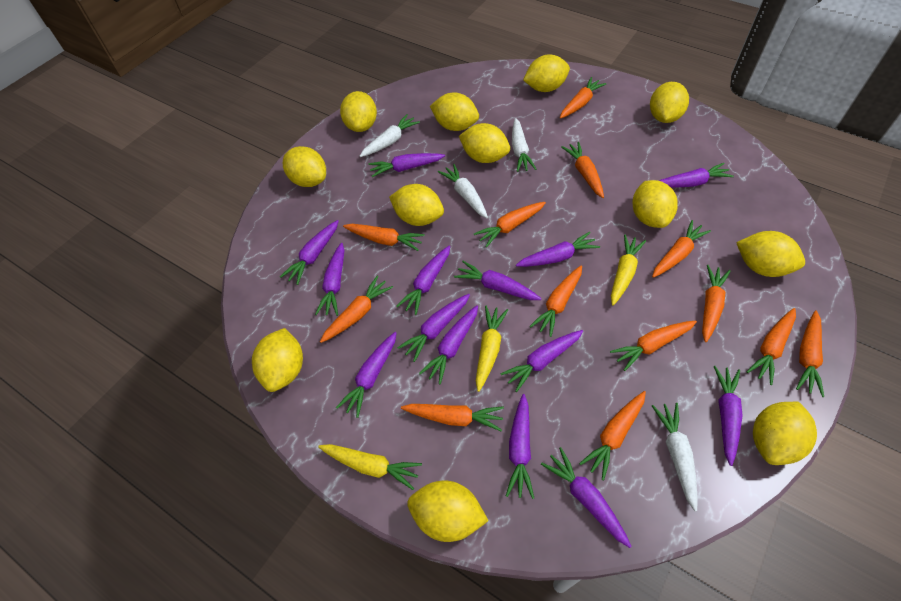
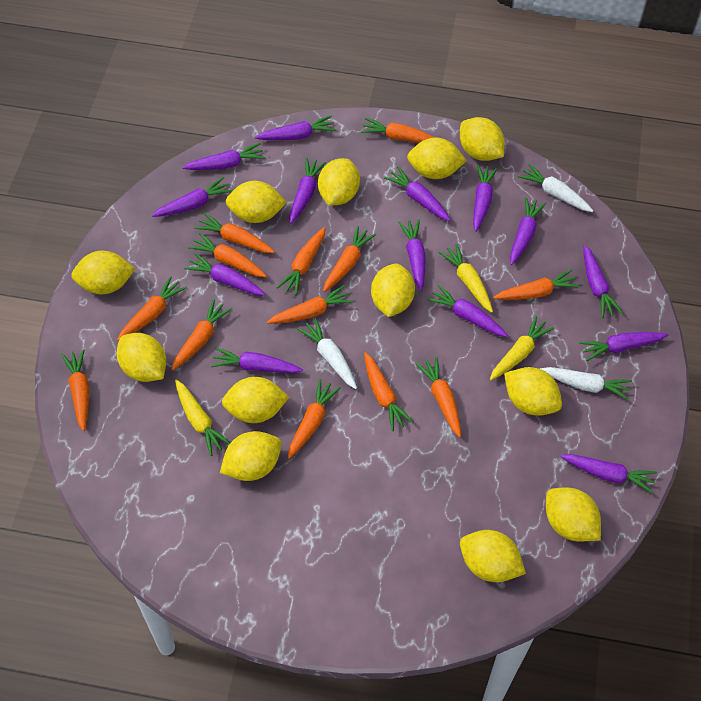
white carrot: [360,114,420,157] [438,164,488,218] [512,118,536,172] [652,403,698,512] = 4 -> [297,318,357,389] [518,164,593,212] [540,367,632,400] = 3

